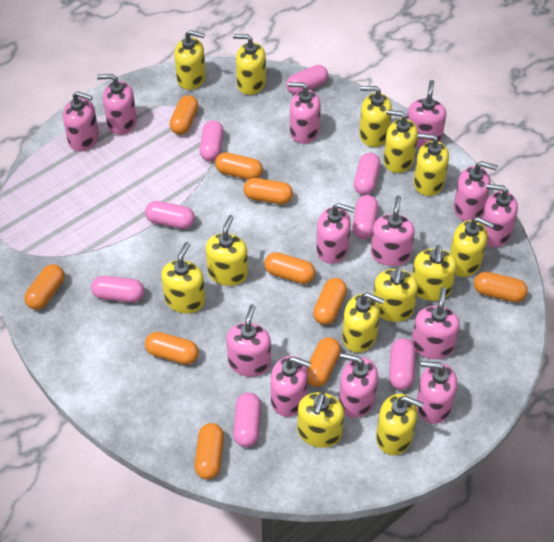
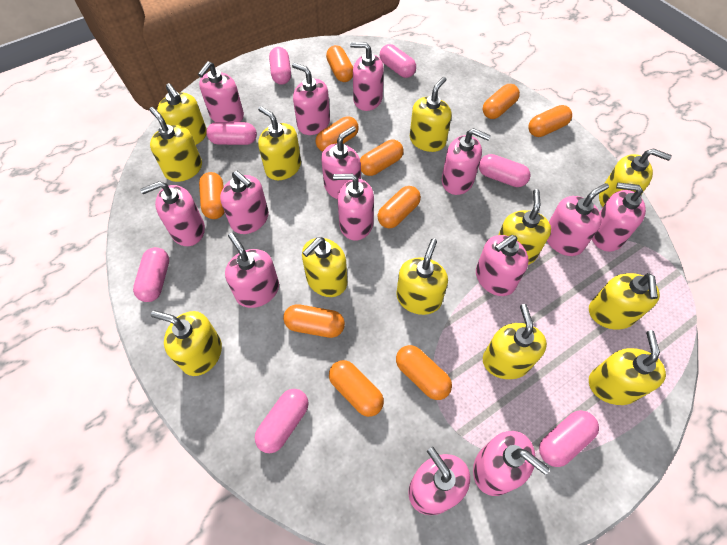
pink capsule: [91,276,144,303] [145,201,195,229] [199,120,224,161] [233,393,261,447] [286,65,328,95] [352,195,378,239] [354,153,381,195] [389,338,416,390] = 8 -> [133,247,169,302] [206,122,257,145] [255,389,309,453] [269,47,291,85] [380,44,416,78] [479,154,530,187] [539,410,599,467] = 7
pink soap dispenser: [63,91,99,152] [97,74,137,135] [226,304,271,377] [271,356,311,417] [288,82,321,144] [316,203,355,264] [339,353,378,418] [371,195,415,266] [407,80,446,148] [412,287,460,359] [416,361,457,424] [453,161,498,221] [482,184,518,247] = 13 -> [140,181,205,246] [198,61,244,122] [220,171,269,234] [225,233,279,308] [292,62,330,135] [321,126,361,199] [333,174,374,240] [350,42,384,111] [408,447,470,515] [442,128,491,195] [473,431,550,496] [476,235,529,296] [547,183,609,256] [592,182,646,252] = 14
yellow soap dispenser: [161,242,205,313] [174,30,206,90] [206,215,248,286] [233,34,266,95] [297,392,344,448] [342,292,385,353] [359,86,392,147] [373,266,418,322] [376,394,424,455] [384,110,418,173] [412,245,457,301] [414,133,449,196] [450,217,494,277] = 13 -> [149,107,202,182] [151,310,222,376] [157,83,207,145] [258,106,301,180] [302,237,347,297] [396,238,448,315] [410,77,451,152] [483,304,547,379] [498,189,551,265] [589,273,660,330] [589,331,666,405] [599,148,672,207] = 12

